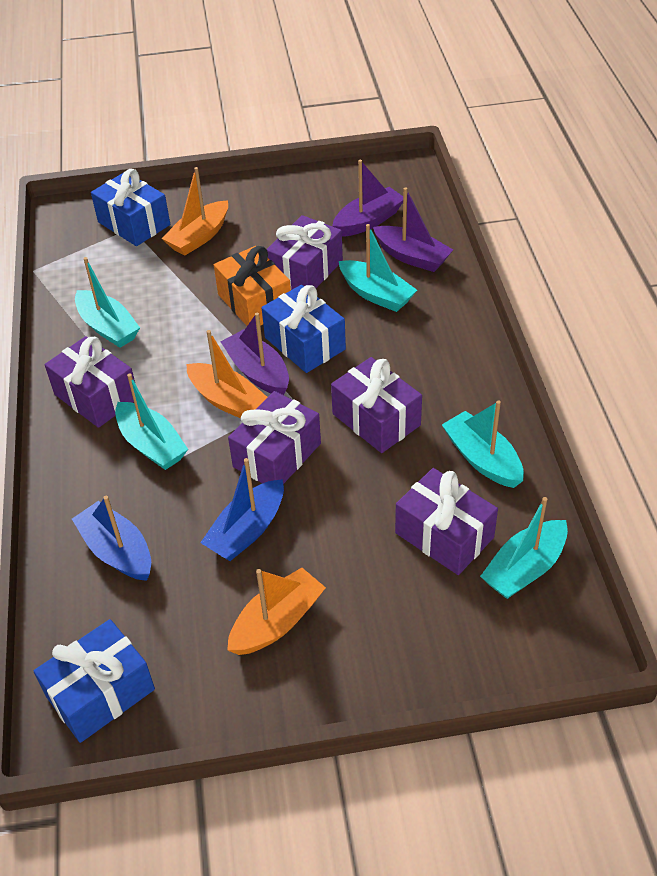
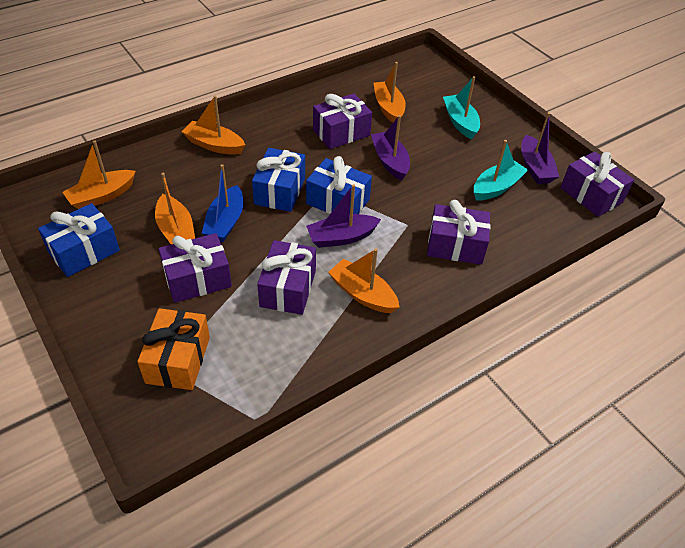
blue boat: [72,496,151,581] [200,458,284,561] = 2 -> [202,164,243,242] = 1
orange boat: [162,167,228,255] [187,330,267,418] [227,568,326,655] = 3 -> [62,140,136,209] [155,173,195,244] [182,95,245,155] [328,248,399,313] [374,62,406,123] = 5
turquoise boat: [75,257,140,348] [115,373,188,470] [339,224,417,312] [442,400,524,488] [480,497,568,599] = 5 -> [443,76,480,139] [474,140,528,200] = 2

